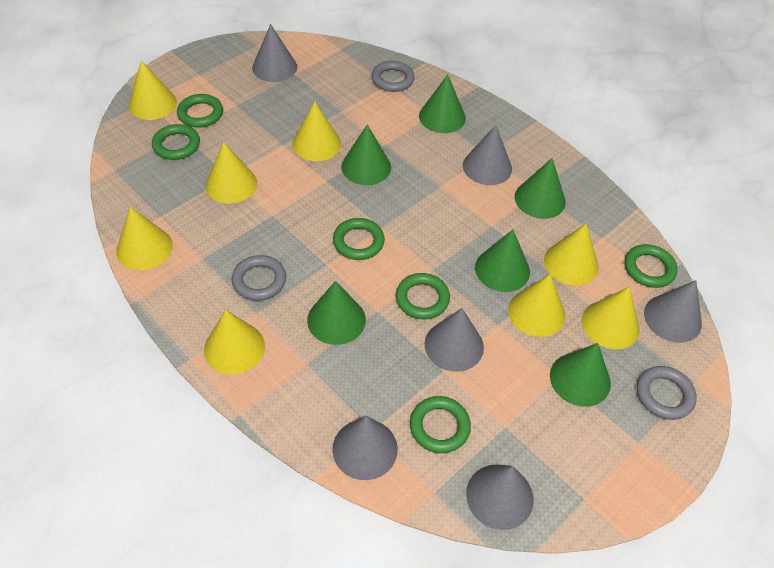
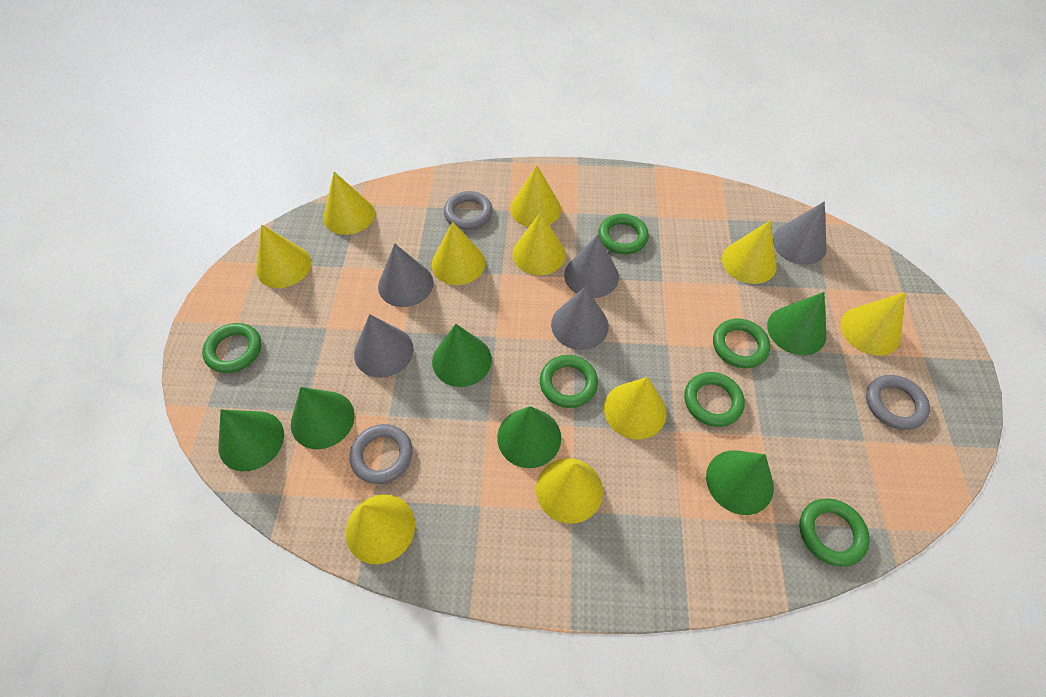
grey cone: [252,24,297,82] [332,416,398,480] [425,308,484,372] [463,125,512,185] [466,464,533,530] [644,280,702,343] = 6 -> [354,314,414,378] [378,244,433,307] [551,286,609,350] [564,235,619,298] [773,201,827,265] = 5
yellow cone: [116,207,173,270] [129,60,177,120] [204,310,265,374] [205,142,257,204] [292,101,341,161] [508,274,566,337] [544,224,599,286] [582,287,639,349] = 8 -> [256,225,311,288] [323,172,375,235] [346,494,415,564] [432,222,486,285] [510,165,561,227] [512,212,566,275] [536,458,603,524] [604,377,667,440] [722,221,777,284] [840,292,905,356] = 10

